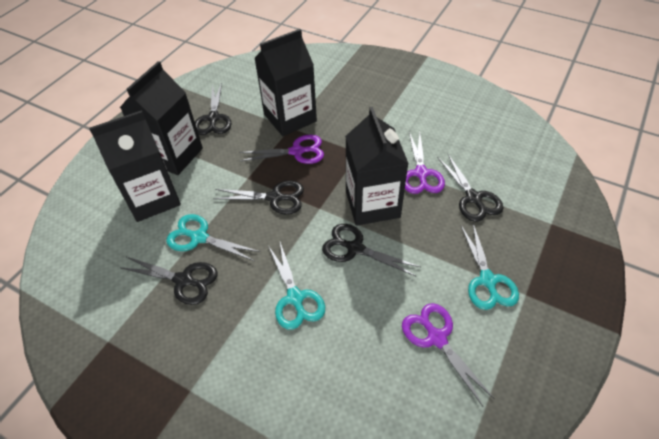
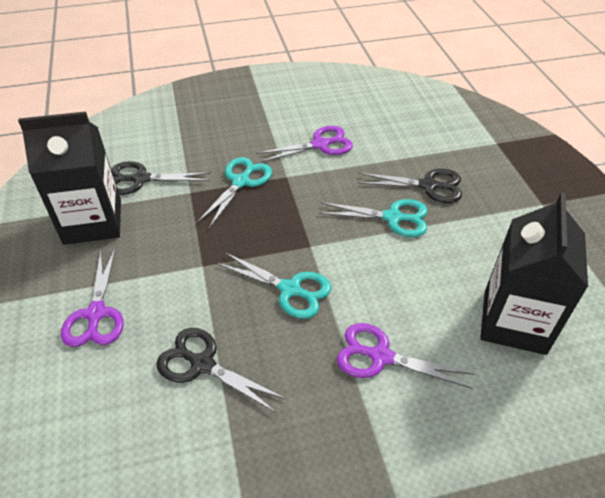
black carton: [89,110,181,222] [120,61,203,175] [254,29,317,136] [345,107,409,226] = 4 -> [18,111,121,245] [480,193,588,355] = 2
black scissors: [120,257,218,305] [195,83,232,135] [213,181,304,214] [322,224,421,277] [438,153,503,222] = 5 -> [111,161,211,195] [156,328,286,413] [358,169,462,203] = 3

